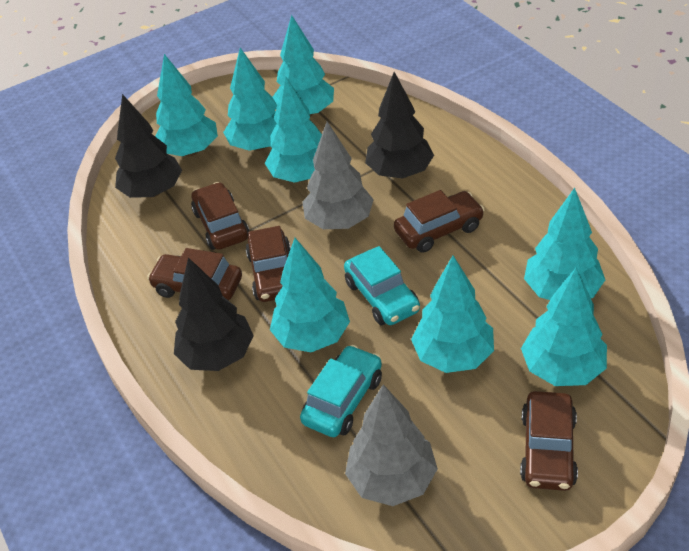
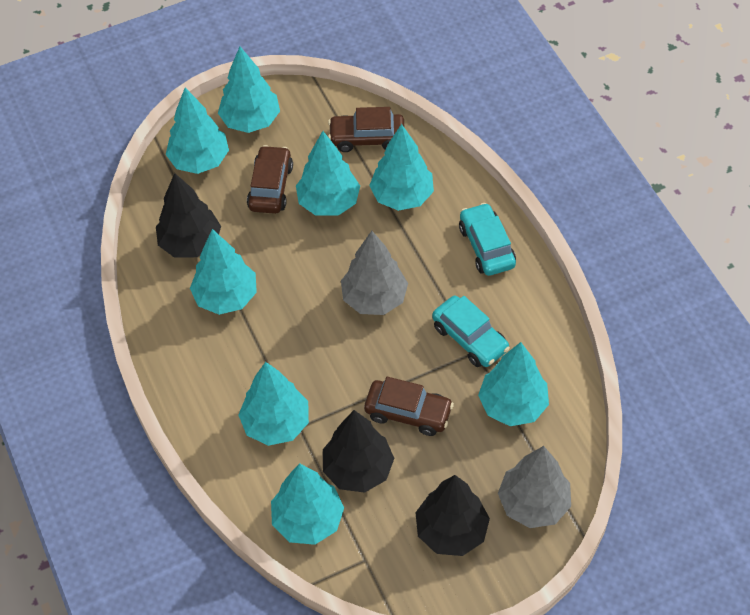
brown car: [147,248,242,300] [191,182,249,250] [246,226,291,302] [394,190,485,253] [520,391,578,491] = 5 -> [247,145,293,214] [328,107,405,152] [364,377,454,436] = 3

